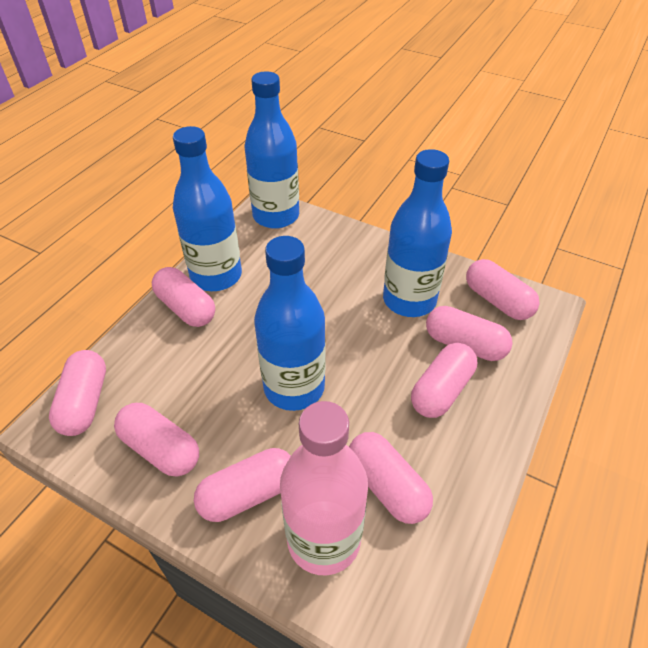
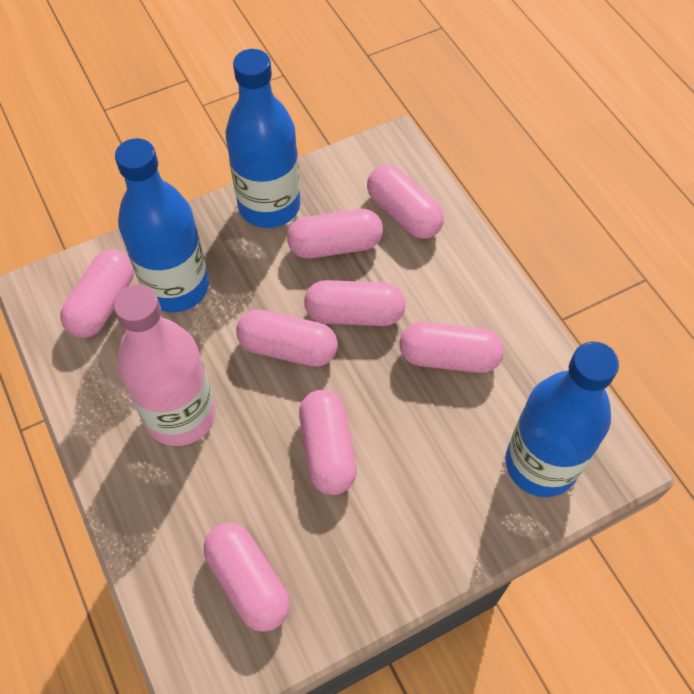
blue bottle: [173,126,242,291] [245,71,299,229] [254,236,326,411] [383,149,452,317] = 4 -> [115,138,209,312] [226,49,301,228] [505,342,619,497] = 3

